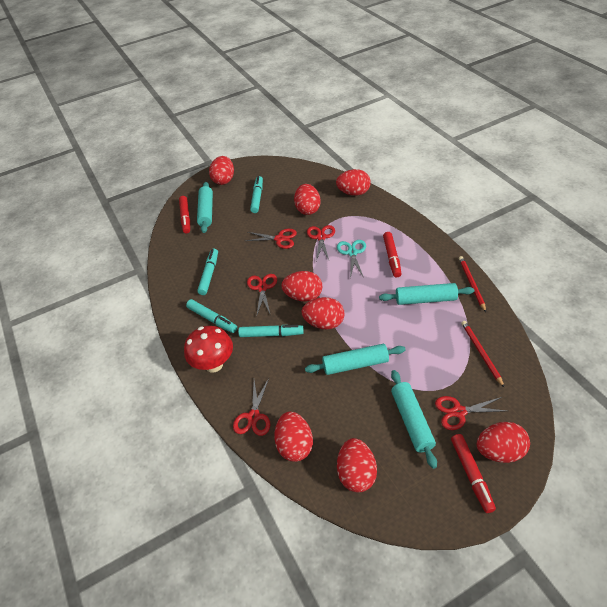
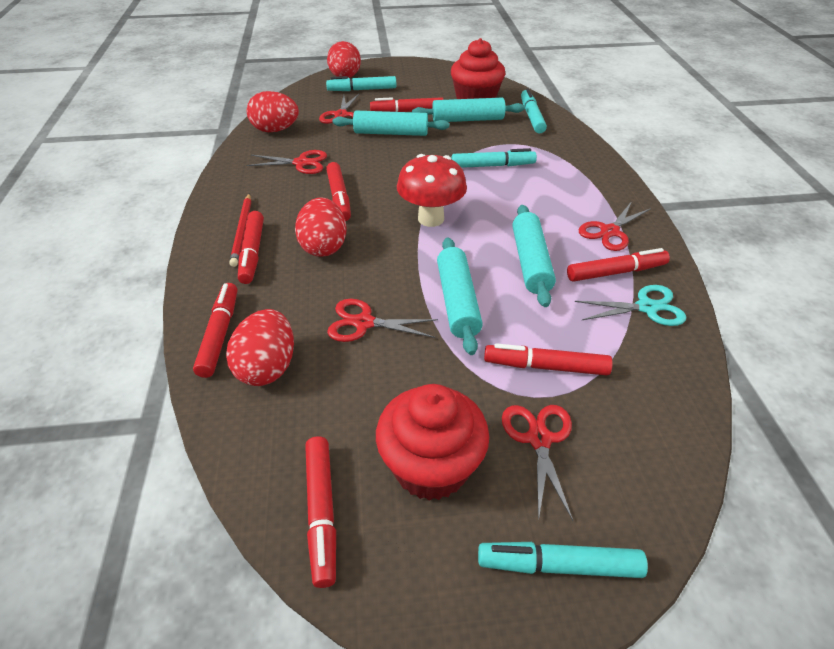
red cupcake: none = 0 -> [376,384,489,501] [451,38,505,99] = 2
red egg: [209,156,234,185] [274,412,313,462] [281,271,322,302] [294,184,321,215] [302,297,344,329] [336,169,371,196] [337,438,377,493] [477,422,530,463] = 8 -> [226,309,294,386] [247,91,299,132] [295,197,346,257] [327,41,361,78] = 4
red marker: [179,196,190,233] [383,232,402,277] [451,434,496,513] = 3 -> [193,283,237,378] [238,211,264,284] [305,436,336,588] [326,162,351,221] [370,97,444,112] [484,343,613,375] [567,248,670,282] = 7
red pencil: [459,256,486,312] [462,321,505,388] = 2 -> [229,193,251,267] = 1

